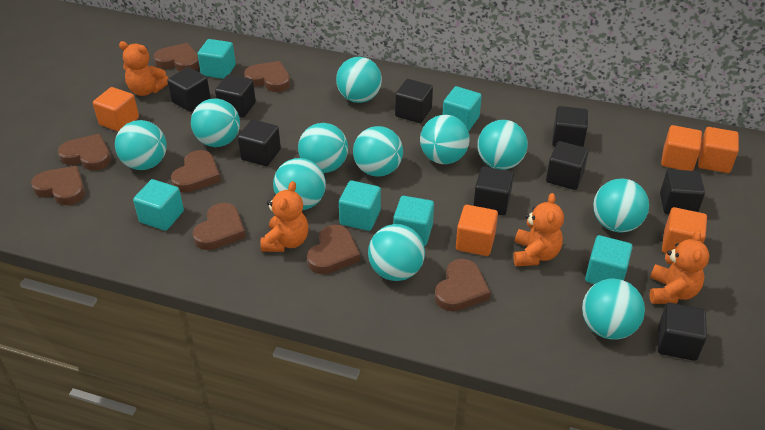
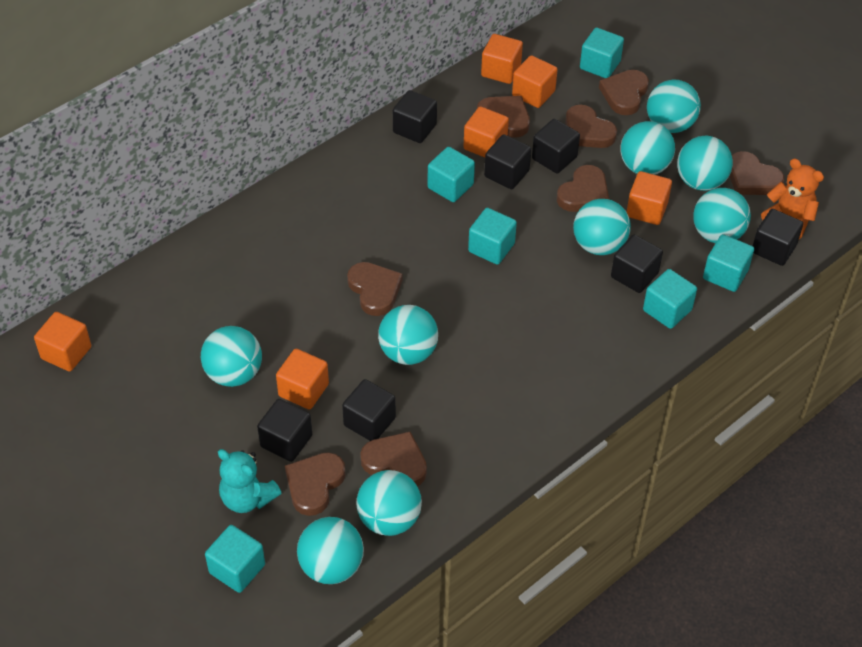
black cube: [167,67,211,112] [215,74,256,118] [238,119,281,166] [395,79,433,123] [473,167,514,215] [546,141,589,190] [552,106,588,147] [658,303,707,361] [660,169,705,214] = 9 -> [257,399,312,462] [342,379,396,441] [393,90,437,143] [484,134,531,189] [532,119,580,174] [611,235,663,293] [753,209,803,266] = 7
orange cube: [93,87,139,132] [456,205,498,256] [661,125,702,171] [662,207,707,253] [698,127,739,173] = 5 -> [34,312,91,372] [276,349,329,410] [463,106,509,158] [481,34,523,84] [512,55,558,108] [627,171,672,225] = 6
orange teddy bear: [119,41,168,96] [260,181,309,252] [513,193,564,266] [649,230,709,304] = 4 -> [761,159,824,239] = 1
turquoise ball: [115,120,167,170] [191,98,240,147] [273,158,326,210] [298,123,348,173] [336,57,382,103] [353,126,403,176] [368,224,425,281] [420,115,470,164] [478,120,528,170] [582,279,645,340] [593,179,649,233] = 11 -> [201,326,262,387] [297,517,364,584] [356,470,422,536] [378,305,438,365] [573,199,631,255] [620,121,675,175] [647,79,701,133] [677,136,733,191] [693,188,751,243] = 9
turquoise teddy bear: none = 0 -> [218,449,281,513] = 1

